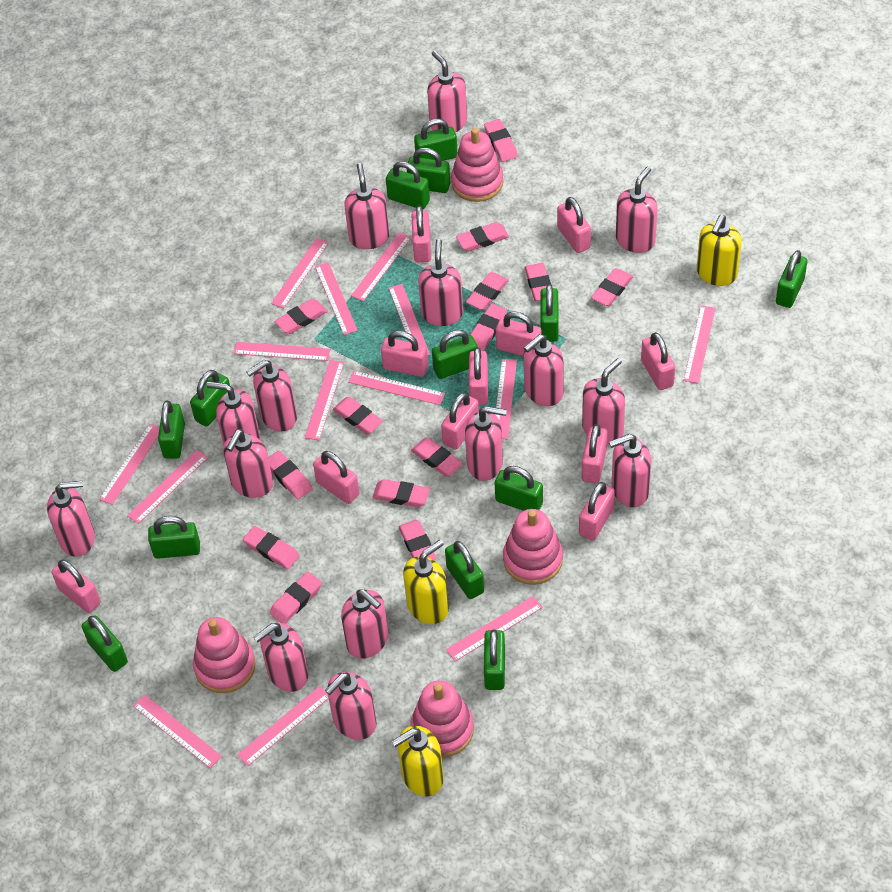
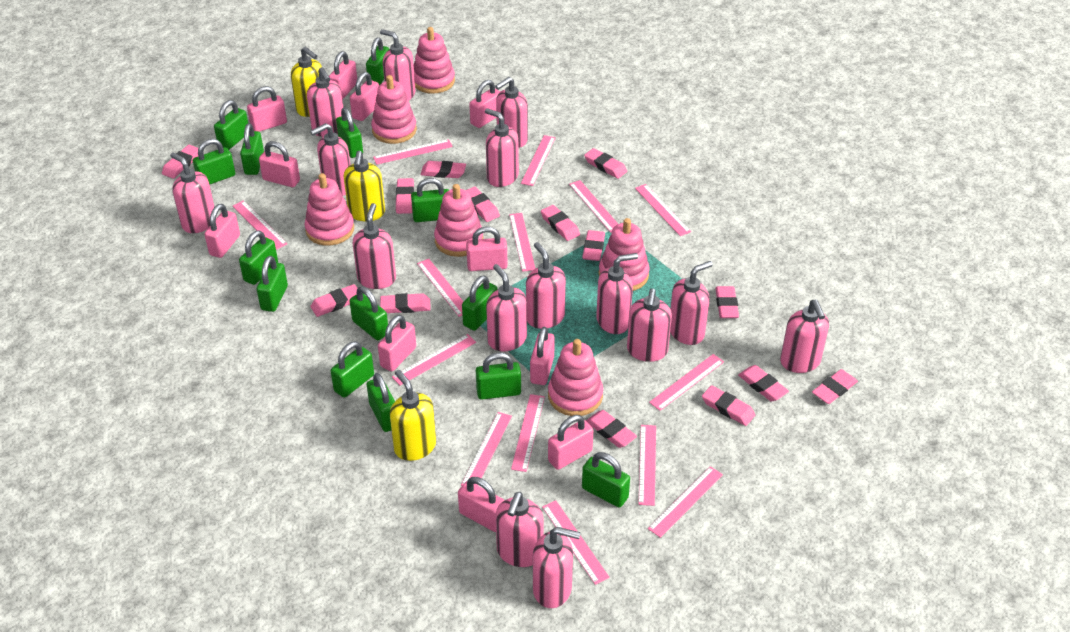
green padlock: [82,616,128,672] [148,516,200,559] [158,401,185,459] [190,370,230,427] [386,161,430,209] [407,148,451,193] [414,119,458,161] [432,330,478,379] [445,541,484,599] [484,629,505,690] [495,466,543,511] [540,284,559,342] [776,250,807,308] = 13 -> [193,139,235,185] [214,100,248,150] [239,231,278,285] [240,123,264,175] [256,256,288,312] [331,341,374,398] [336,107,363,158] [350,287,388,340] [366,37,390,85] [367,373,395,432] [411,178,449,222] [462,275,498,331] [476,353,521,400] [582,452,630,507] = 14
pink stacking toy: [193,617,256,693] [410,680,474,758] [451,128,504,202] [503,509,563,585] = 4 -> [304,173,354,246] [371,75,417,144] [414,27,455,94] [434,184,483,257] [548,339,603,416] [599,218,650,291] = 6

